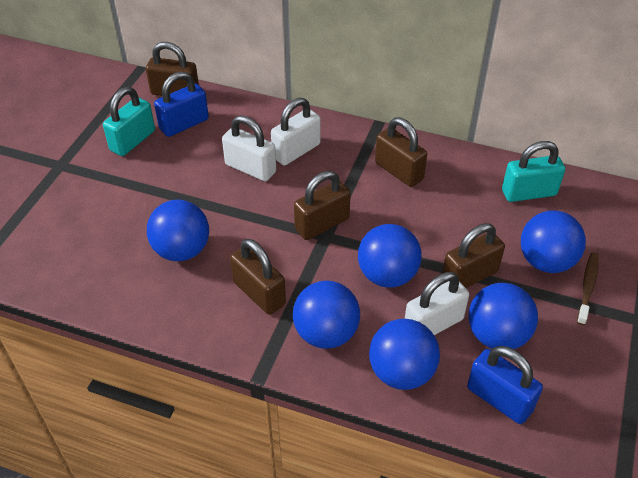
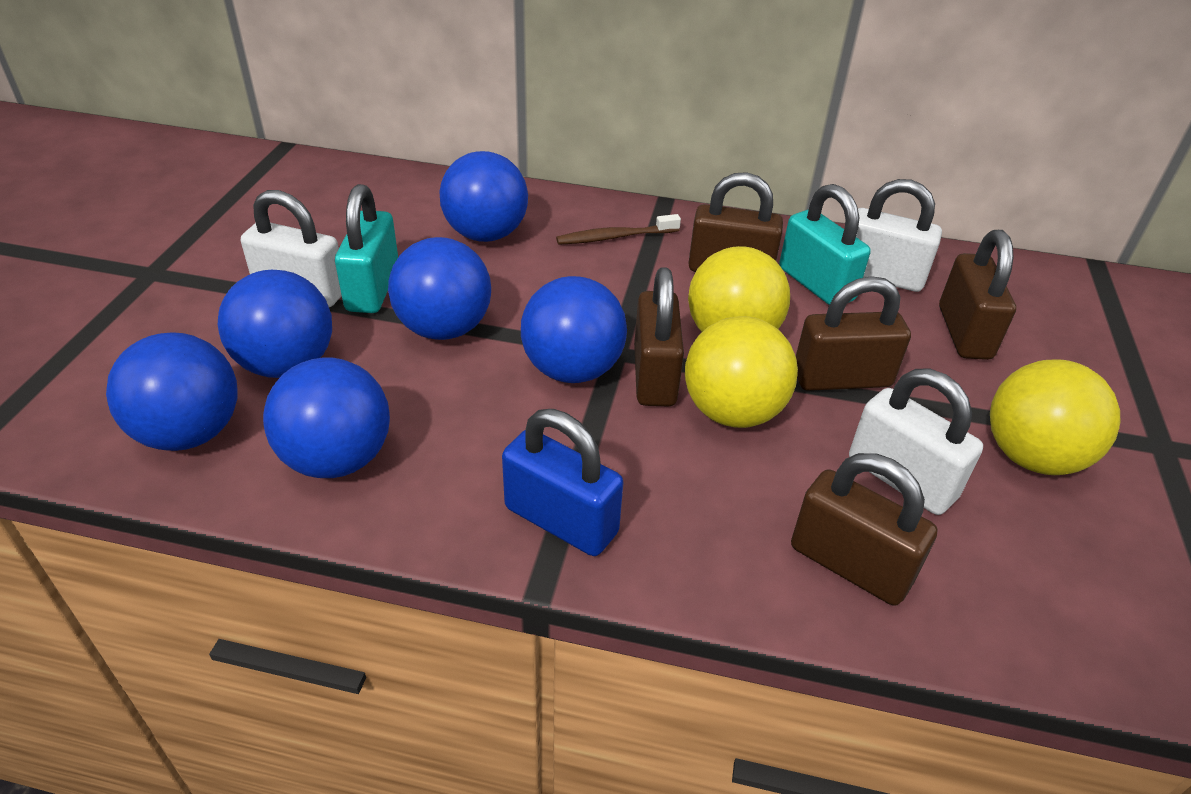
blue padlock: [154,71,209,137] [467,346,543,424] = 2 -> [502,409,623,556] = 1
yellow ball: none = 0 -> [685,316,798,428] [688,246,790,332] [990,359,1120,475] = 3

